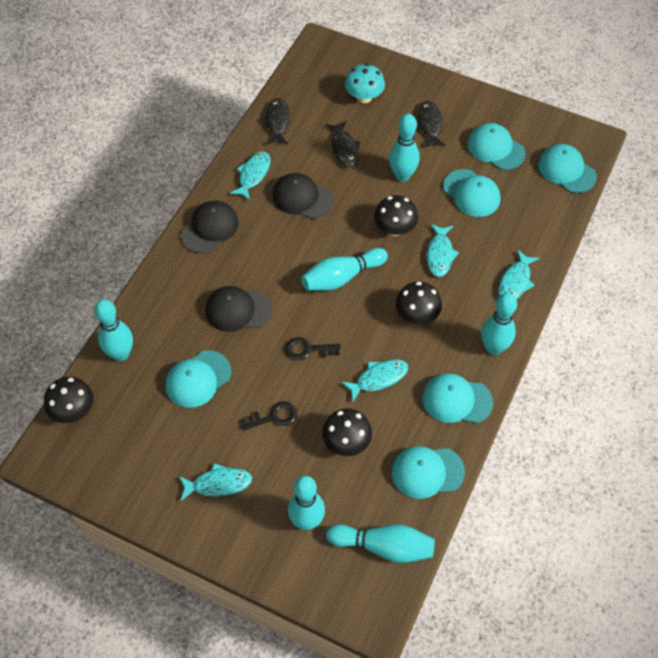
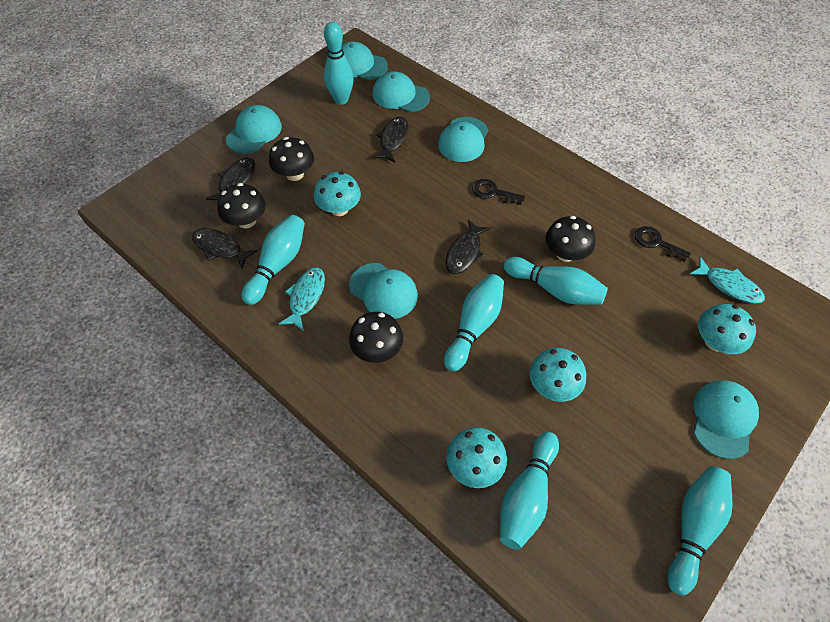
black cap: [181,201,239,254] [205,286,273,332] [273,173,333,219] = 3 -> none = 0
black fish: [260,98,290,145] [326,121,361,167] [416,101,445,147] = 3 -> [192,228,257,268] [206,157,255,200] [373,117,409,163] [446,220,491,274] = 4
turquoise fish: [179,463,252,501] [230,152,270,201] [341,360,408,402] [427,224,459,277] [498,249,539,299] = 5 -> [279,268,325,331] [690,257,765,304] = 2
turquoise mushroom: [345,63,385,103] = 1 -> [314,172,361,216] [446,427,507,488] [529,348,586,402] [698,304,756,354] = 4

